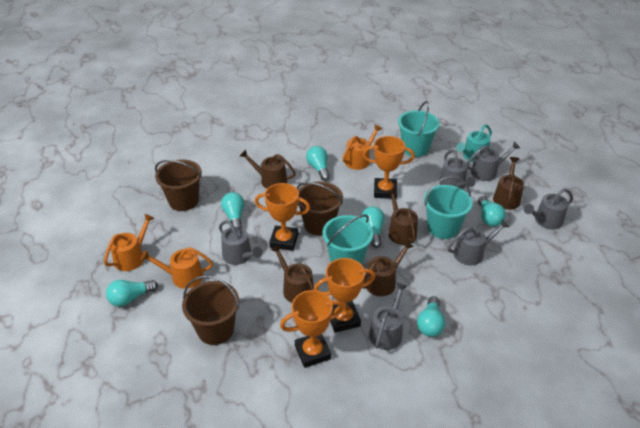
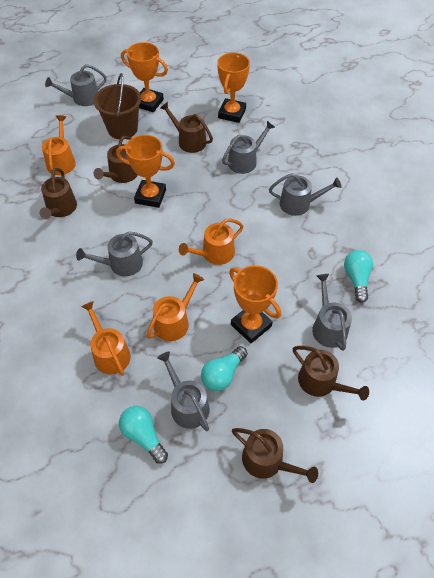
brown bucket: [155,159,202,211] [182,276,239,345] [297,181,343,235] = 3 -> [94,73,141,139] = 1
orange watering can: [104,214,154,271] [141,247,213,289] [342,124,382,170] = 3 -> [42,115,76,175] [81,301,131,376] [146,273,204,341] [179,219,244,265] = 4
turquoise bucket: [323,215,373,265] [398,101,440,157] [424,176,473,239] = 3 -> none = 0
turquoise light bulb: [106,280,158,307] [221,192,244,228] [306,146,330,181] [361,206,385,248] [417,296,445,337] [478,196,506,226] = 6 -> [119,406,168,464] [201,346,247,391] [344,250,373,303] = 3
turquoise watering can: [456,124,492,162] = 1 -> none = 0

